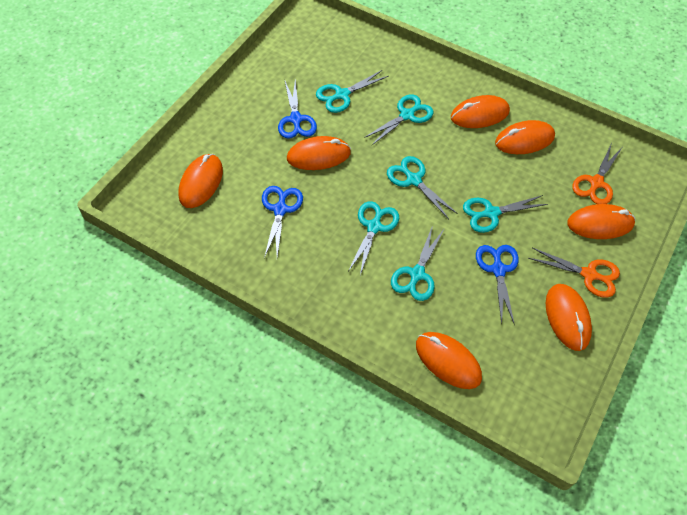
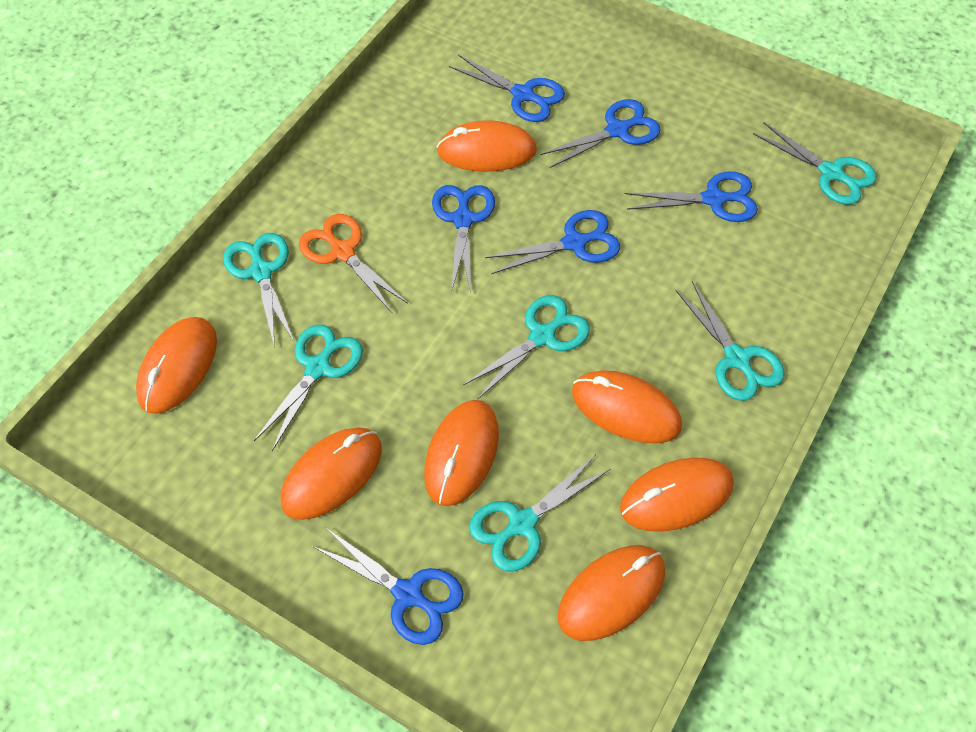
blue scissors: [262,186,303,258] [278,79,317,139] [476,245,519,325] = 3 -> [312,527,464,645] [432,185,495,293] [449,55,565,122] [485,210,620,274] [540,99,661,168] [625,171,758,222] = 6
orange scissors: [528,248,620,298] [572,143,622,204] = 2 -> [299,214,408,314] = 1

